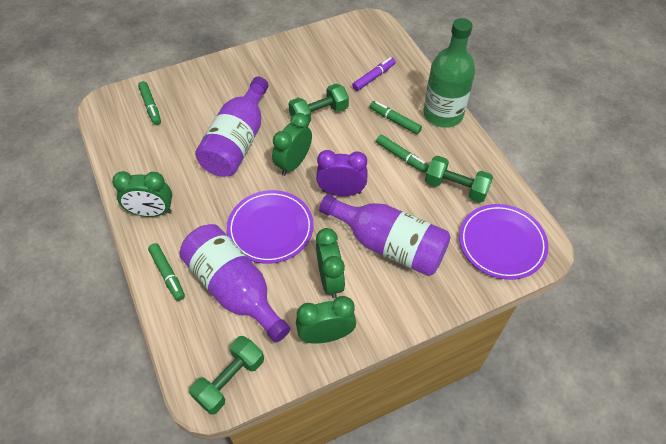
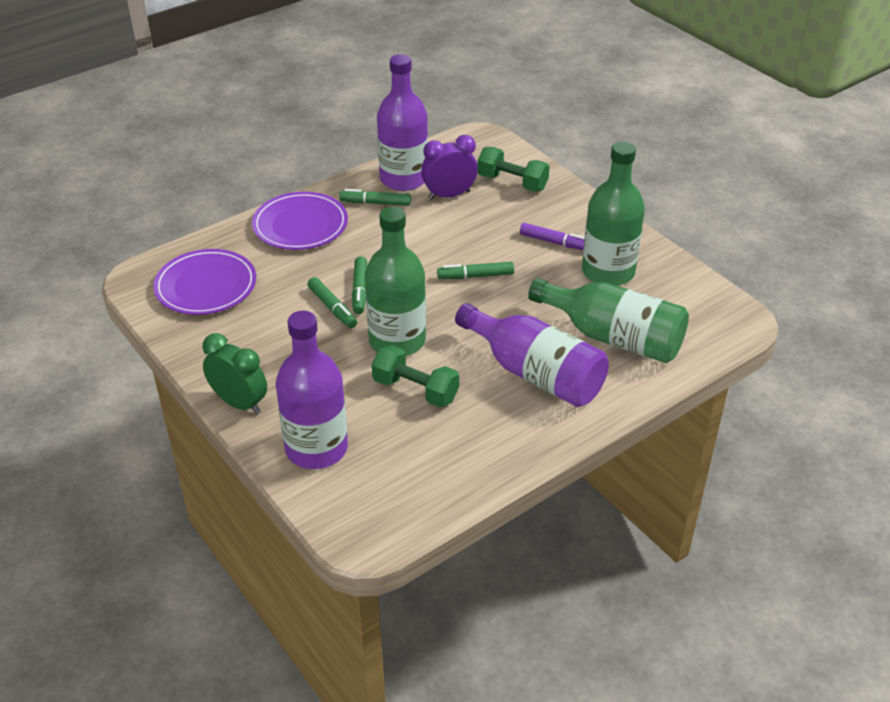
green bottle: [423,18,475,128] = 1 -> [365,207,426,356] [528,278,689,363] [582,141,645,286] = 3
green clock: [112,171,172,217] [272,113,312,176] [296,296,356,344] [316,228,345,298] = 4 -> [202,333,267,414] = 1
green dumbbell: [189,336,264,415] [288,84,349,123] [425,156,493,202] = 3 -> [372,345,459,408] [477,147,550,192] = 2

